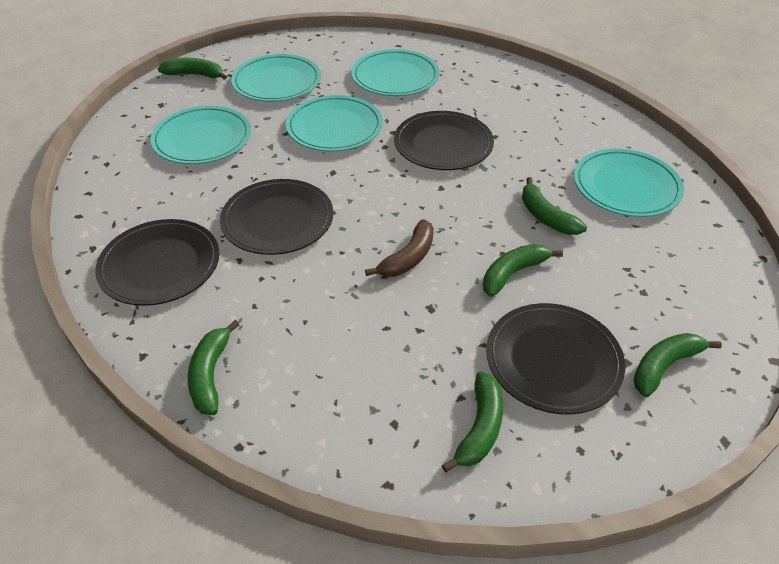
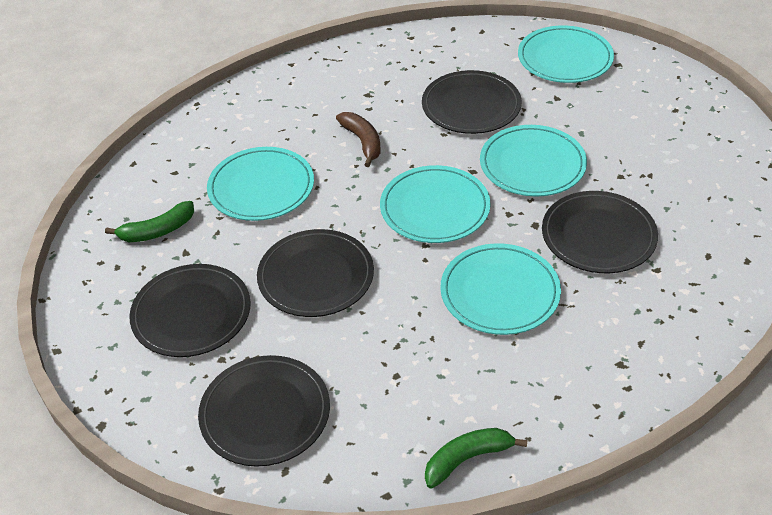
black plate: [95,219,219,306] [220,179,333,255] [394,111,494,170] [486,303,625,414] = 4 -> [129,264,251,357] [198,355,330,467] [257,229,374,317] [422,70,522,134] [542,191,658,273] = 5
green banana: [158,58,227,80] [188,320,240,415] [442,372,503,472] [483,244,563,297] [522,177,587,235] [633,333,722,397] = 6 -> [105,201,194,242] [425,428,528,489] = 2

